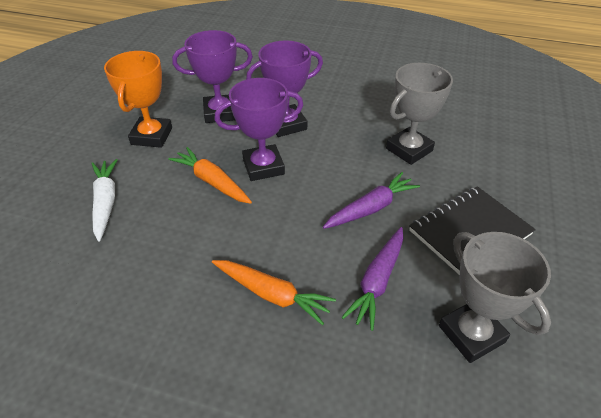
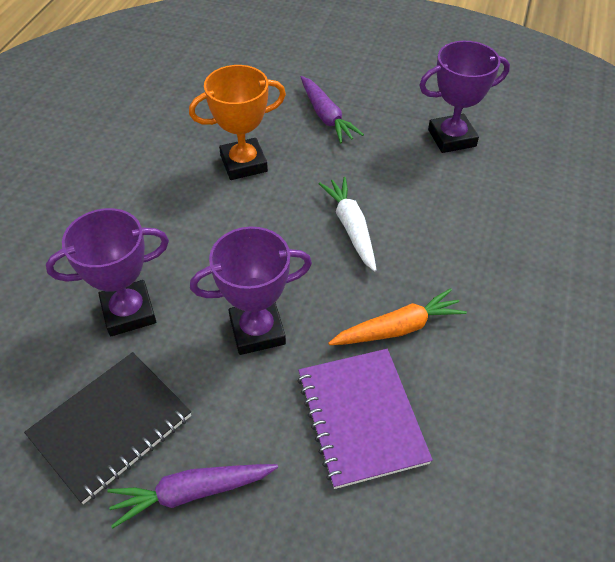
grey trophy: [386,63,453,165] [439,232,551,363] = 2 -> none = 0
orange carrot: [168,147,252,204] [212,260,336,325] = 2 -> [328,288,467,345] = 1
purple notebook: none = 0 -> [297,349,433,489] = 1

